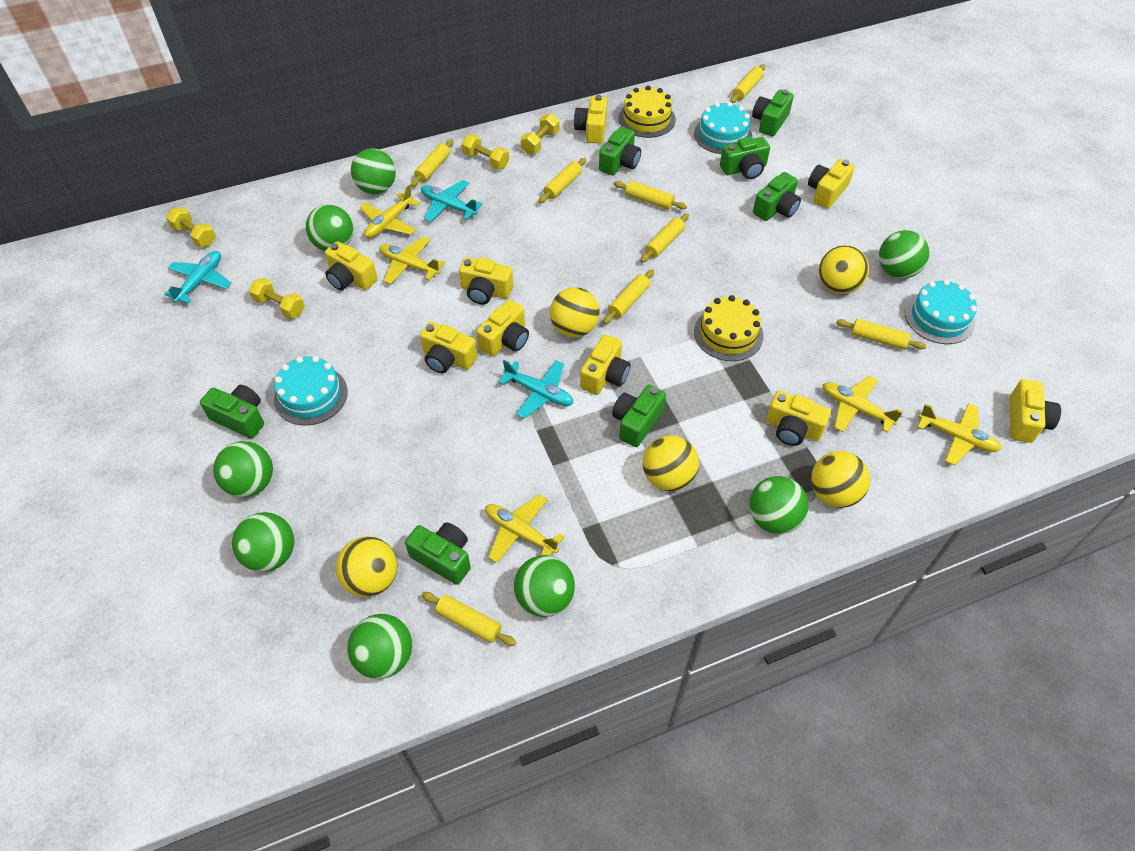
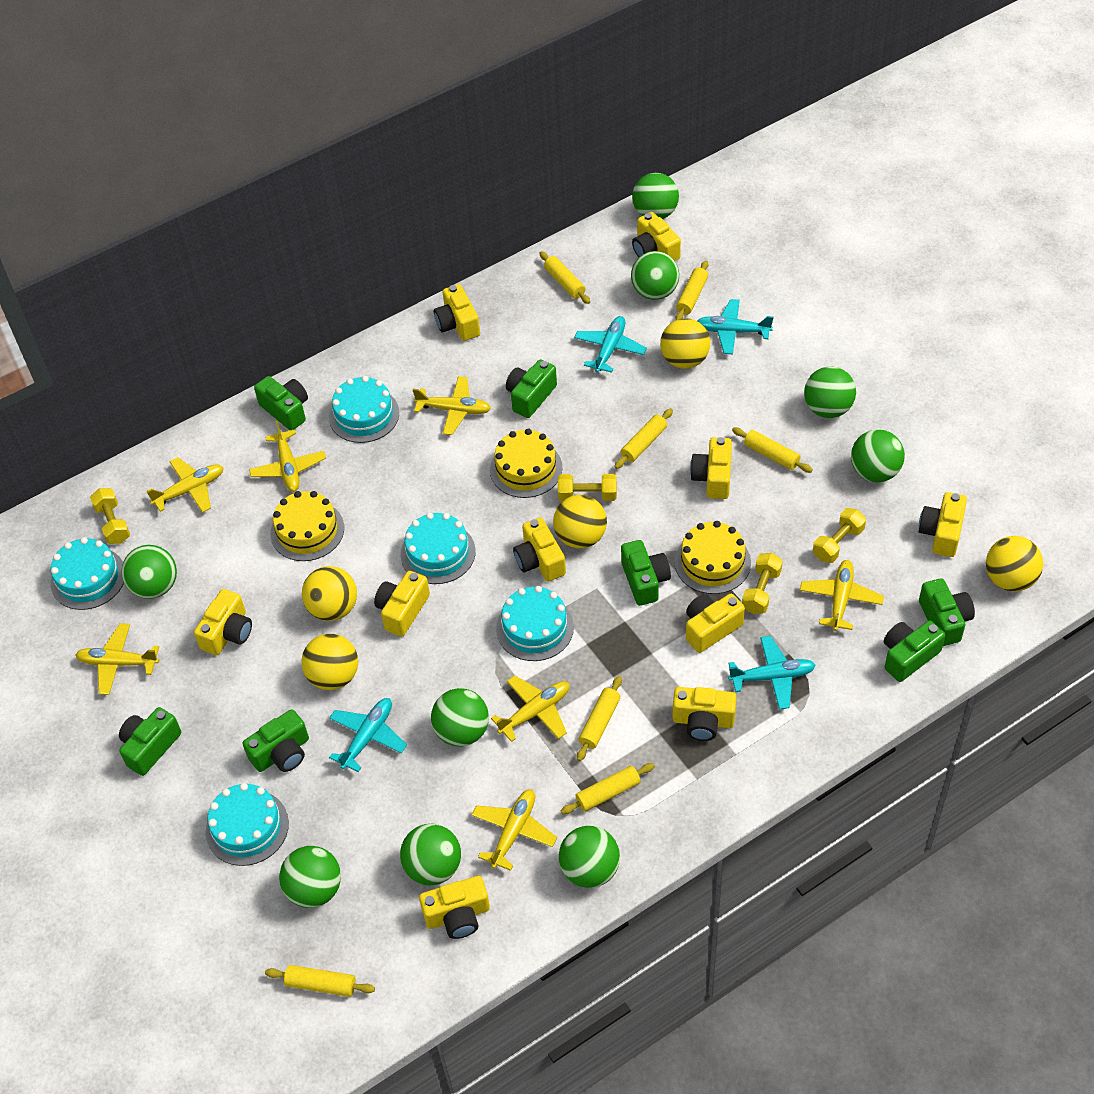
green ball: [213,441,273,497] [232,512,295,572] [306,204,353,251] [347,614,412,679] [351,148,396,194] [514,555,575,617] [749,476,809,534] [879,230,929,279] = 8 -> [121,545,177,599] [279,846,341,908] [400,823,461,886] [431,688,489,747] [559,826,620,888] [631,251,679,300] [632,173,679,219] [804,366,856,418] [851,429,905,482] = 9
turquoise cake: [274,356,348,426] [694,102,752,154] [905,279,977,344] = 3 -> [51,537,124,610] [206,783,289,866] [329,376,399,443] [401,513,476,584] [496,586,574,661] = 5
turquoise plane: [164,251,231,304] [421,180,482,222] [499,360,573,419] = 3 -> [329,698,407,772] [574,316,647,373] [698,299,773,354] [728,636,816,710] = 4
yellow cake: [619,86,676,138] [694,295,764,361] = 2 -> [270,491,344,561] [490,429,563,498] [675,521,751,594] = 3
yellow camera: [325,241,377,290] [420,322,477,374] [459,257,513,304] [476,300,529,357] [574,95,607,144] [580,334,630,395] [766,391,831,446] [808,159,855,209] [1009,379,1061,443] = 9 -> [194,589,252,655] [374,571,430,636] [419,876,490,939] [434,284,480,341] [513,517,566,581] [632,212,681,261] [673,687,736,741] [686,594,745,653] [690,437,732,499] [919,492,967,557] = 10
yellow plane: [360,185,420,238] [379,237,445,284] [485,494,565,563] [822,376,903,433] [917,403,1001,465] = 5 -> [76,623,159,695] [147,457,223,513] [249,421,326,492] [412,376,491,435] [472,789,557,871] [491,675,569,742] [800,560,884,631] = 7
yellow rolling pin: [411,139,454,187] [422,592,517,646] [538,158,586,203] [603,269,654,324] [614,181,687,210] [640,214,689,263] [730,64,765,103] [836,319,926,350] = 8 -> [265,965,375,997] [540,251,590,304] [561,763,655,814] [577,676,622,761] [614,408,673,469] [676,260,709,320] [732,427,813,473] = 7

